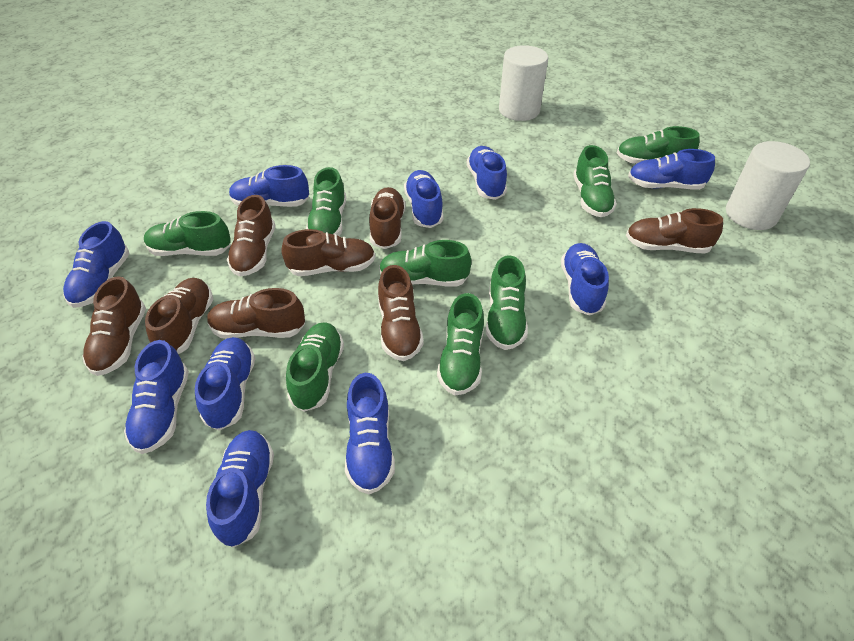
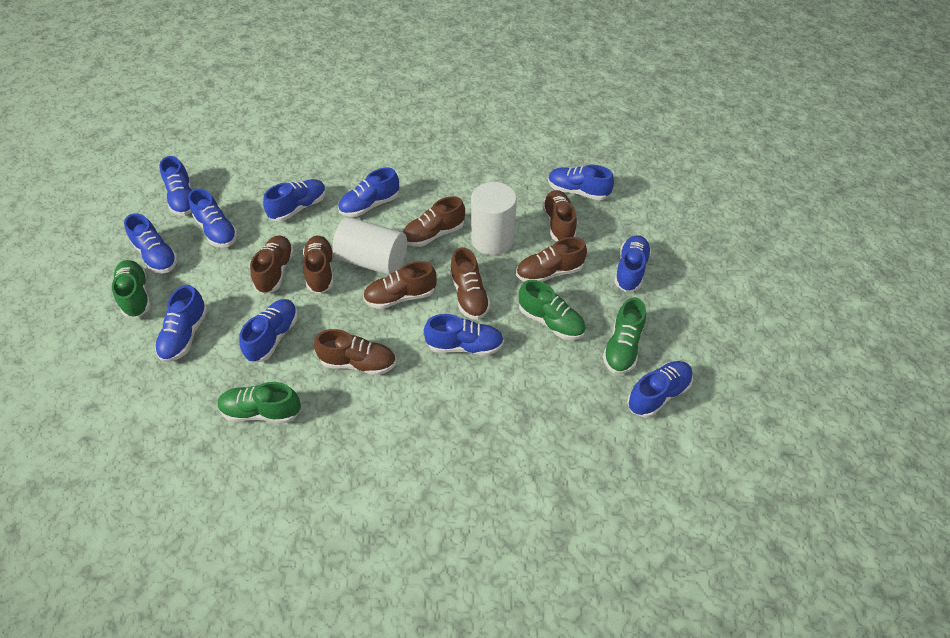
blue shoe: [63,221,130,308] [124,340,189,454] [195,337,255,431] [206,430,274,548] [229,165,309,207] [345,373,395,494] [404,170,444,228] [467,146,507,200] [561,243,609,316] [628,149,715,190] = 10 -> [124,213,178,273] [155,285,208,362] [159,156,192,216] [188,189,238,248] [239,299,298,363] [263,179,326,222] [338,168,399,217] [424,314,504,356] [548,165,614,200] [614,235,651,292] [627,361,693,418] = 11
green shoe: [144,211,231,256] [286,322,344,412] [306,167,346,236] [379,240,471,287] [437,293,484,395] [486,255,528,350] [573,145,617,217] [617,126,700,164] = 8 -> [112,260,151,318] [218,382,301,423] [519,280,586,340] [603,297,646,374] = 4

